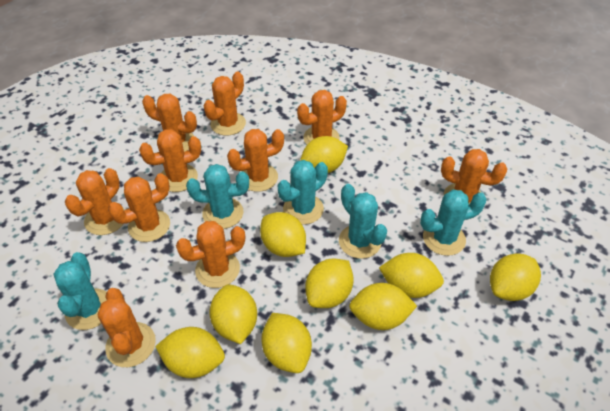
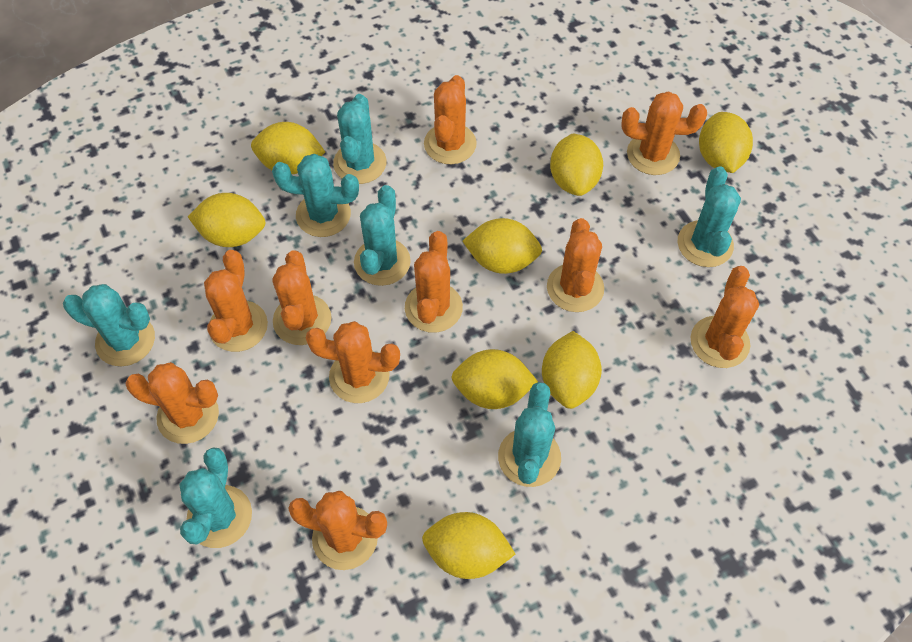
turquoise cactus: [53,252,107,330] [186,164,249,229] [278,160,328,225] [339,184,387,259] [420,190,487,256] = 5 -> [63,284,155,366] [179,447,252,548] [272,154,359,237] [333,94,387,184] [354,185,411,286] [498,382,561,487] [677,166,741,267] = 7
yellow lemon: [155,327,225,378] [209,284,257,344] [260,212,306,257] [261,313,312,373] [300,136,348,173] [305,259,354,308] [349,283,417,330] [379,253,444,298] [490,253,541,301] = 9 -> [188,193,265,247] [251,122,325,174] [422,512,515,579] [451,349,538,409] [463,218,542,274] [542,331,602,409] [550,134,603,196] [699,112,753,173] = 8

